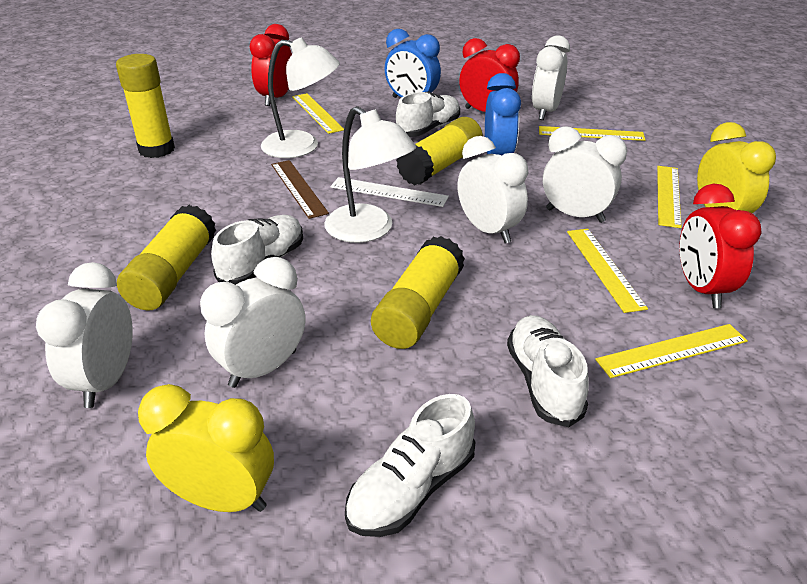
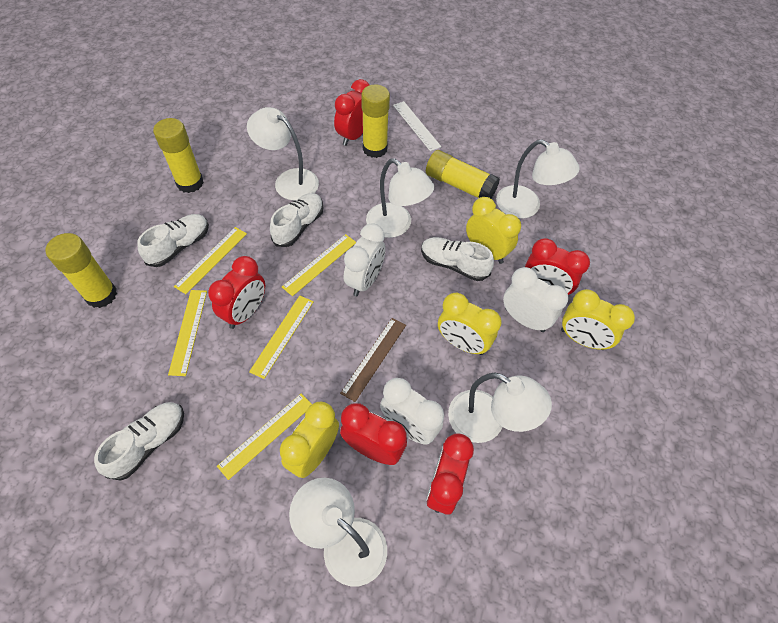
blue clock: [385,29,441,98] [485,73,521,156] = 2 -> none = 0
red clock: [250,24,292,106] [459,38,520,112] [680,183,762,308] = 3 -> [208,256,265,329] [334,79,369,146] [340,403,407,465] [426,433,474,515] [525,238,590,295] = 5
white clock: [36,262,133,408] [200,257,305,388] [457,136,528,243] [532,35,570,120] [543,126,627,223] = 5 -> [344,223,385,296] [380,378,444,445] [503,267,568,332] = 3
white lamp: [261,37,340,158] [324,106,416,243] = 2 -> [247,107,319,201] [289,478,387,586] [366,158,434,238] [448,373,552,443] [496,140,580,219] = 5
yellow clock: [138,384,274,512] [697,122,776,213] = 2 -> [280,401,339,478] [438,293,501,355] [466,197,521,264] [561,289,635,350] = 4

